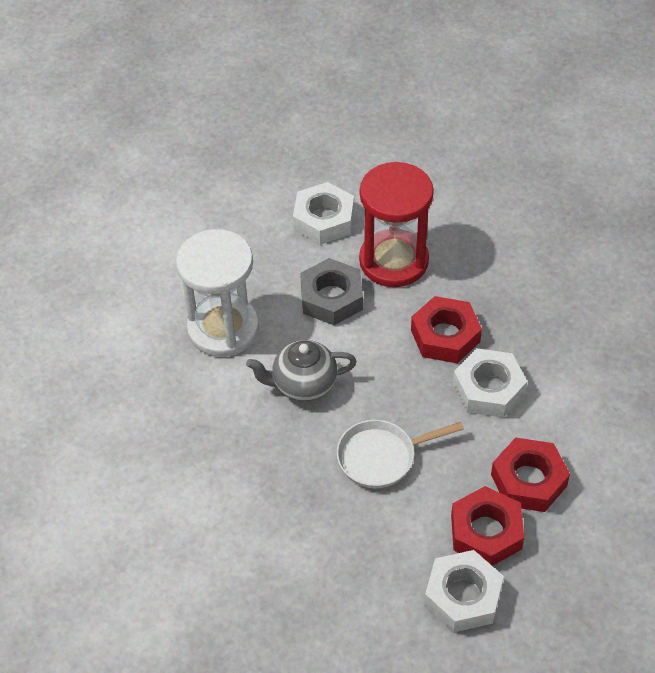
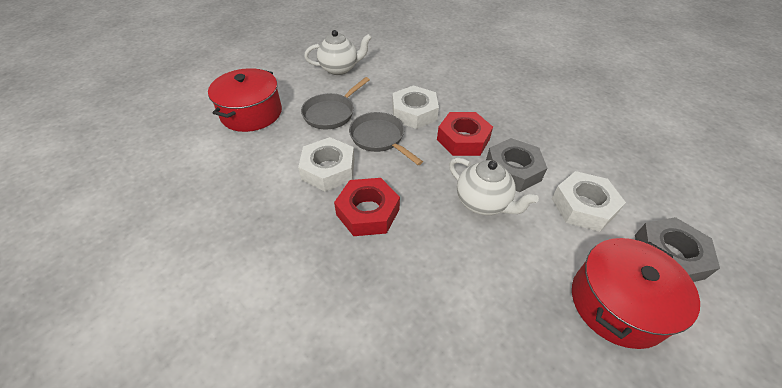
grey nut: [300,258,363,325] = 1 -> [486,138,547,192] [635,217,720,282] = 2
grey pan: none = 0 -> [301,77,370,129] [349,112,423,165] = 2
grey teapot: [246,340,357,402] = 1 -> none = 0
red hourglass: [359,162,434,287] = 1 -> none = 0
red nut: [411,296,482,363] [451,486,524,566] [491,438,570,512] = 3 -> [334,178,400,236] [437,112,493,156] = 2
red pot: none = 0 -> [208,68,282,132] [572,238,700,349] = 2
white hourglass: [176,229,259,357] = 1 -> none = 0
white pan: [337,420,464,488] = 1 -> none = 0
white teapot: none = 0 -> [304,30,372,75] [449,158,539,215] = 2

